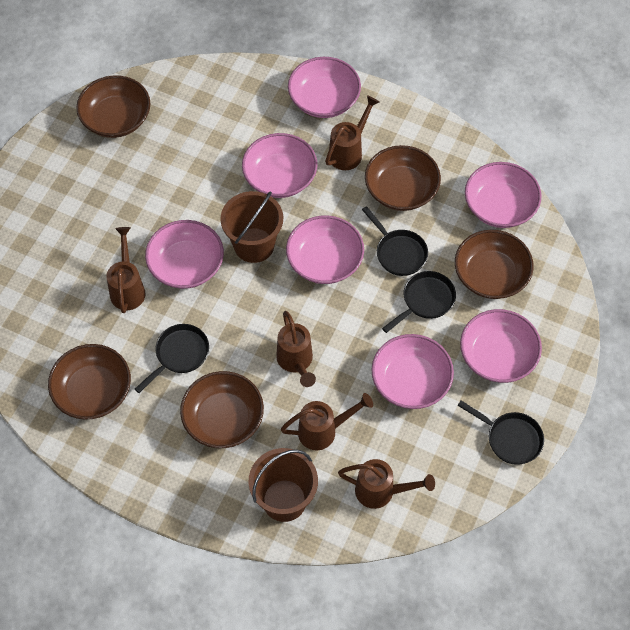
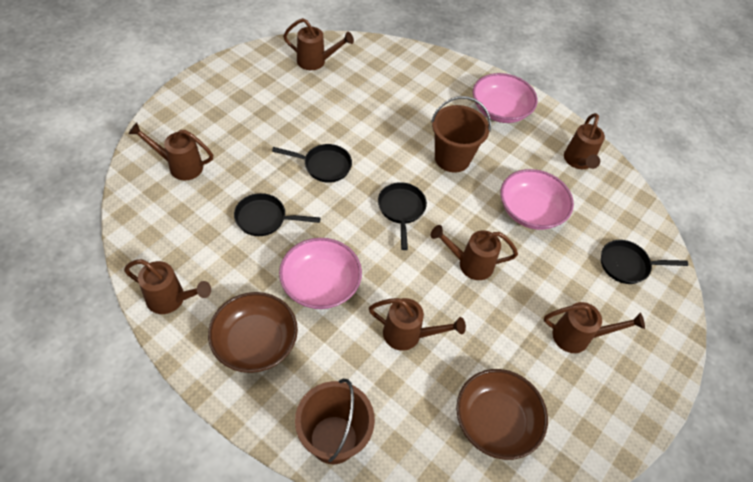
brown bowl: [48,344,131,420] [76,75,151,138] [180,371,264,448] [365,145,441,211] [455,230,534,299] = 5 -> [208,292,298,373] [456,369,548,460] = 2
brown watering can: [106,227,145,313] [276,311,316,387] [281,393,373,450] [325,95,379,170] [338,459,435,509] = 5 -> [124,259,211,314] [128,122,213,180] [283,18,354,70] [369,298,466,351] [431,225,518,280] [544,302,645,353] [564,113,605,169] = 7
pink bowl: [145,220,224,289] [242,133,318,198] [286,215,364,284] [288,57,361,118] [371,334,454,409] [460,309,542,383] [465,162,541,228] = 7 -> [279,238,362,309] [473,73,538,123] [500,169,574,230] = 3

